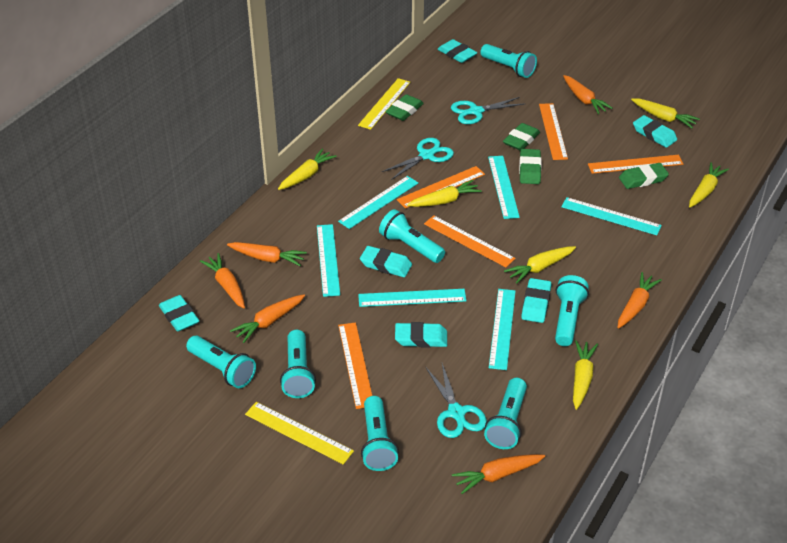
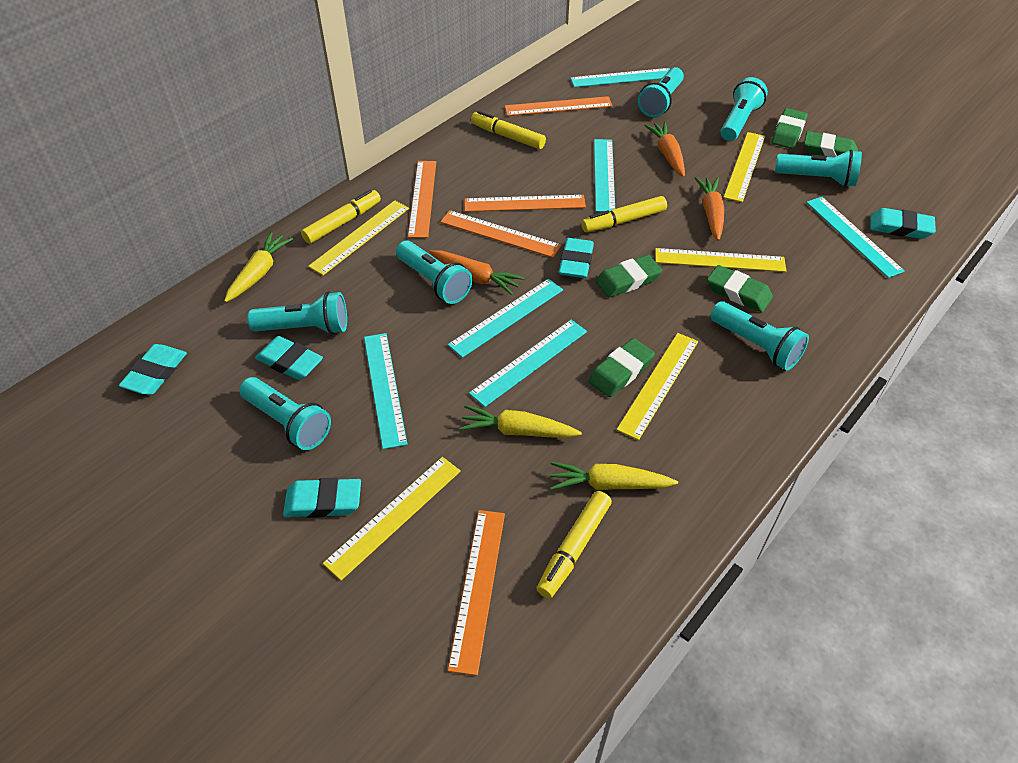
green eraser: [385,94,424,121] [503,123,540,151] [519,149,542,184] [619,163,669,189] = 4 -> [588,338,655,397] [595,255,662,298] [707,265,773,312] [771,108,807,149] [804,131,858,157] = 5
orange carrot: [200,253,245,308] [227,242,307,267] [230,294,305,343] [452,454,545,494] [563,75,613,114] [618,272,662,329] = 6 -> [430,250,525,295] [644,122,685,177] [695,177,724,241] = 3
turquoise eraser: [159,295,199,331] [360,246,412,277] [395,322,447,348] [437,39,477,63] [521,278,551,323] [633,115,677,148] = 6 -> [119,344,187,395] [255,336,323,380] [283,478,361,518] [559,238,594,278] [870,208,936,239] = 5
turquoise scissors: [382,138,454,180] [426,364,487,438] [451,97,524,124] = 3 -> none = 0
yellow carrot: [278,148,337,190] [407,180,482,207] [504,246,576,284] [573,340,598,410] [631,98,700,128] [689,162,729,208] = 6 -> [224,232,293,302] [459,405,582,438] [550,462,678,490] = 3
yellow marker: none = 0 -> [301,189,381,244] [471,111,546,149] [536,491,612,599] [581,196,667,232] = 4
yellow ruler: [245,402,354,465] [358,78,411,130] = 2 -> [308,200,409,275] [323,457,461,581] [616,333,698,440] [655,248,786,272] [723,132,765,202] = 5

